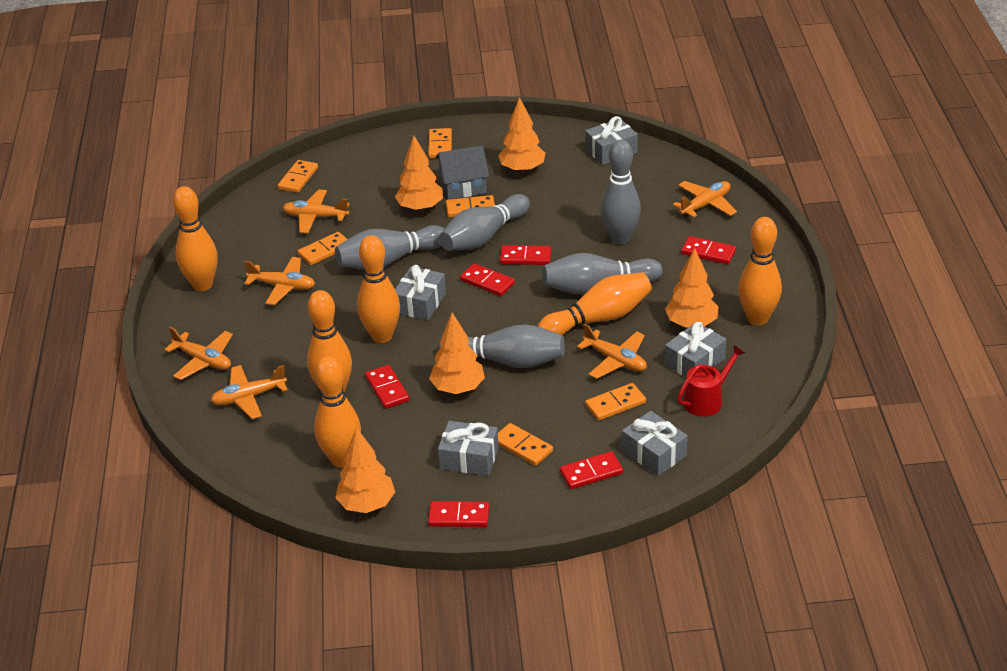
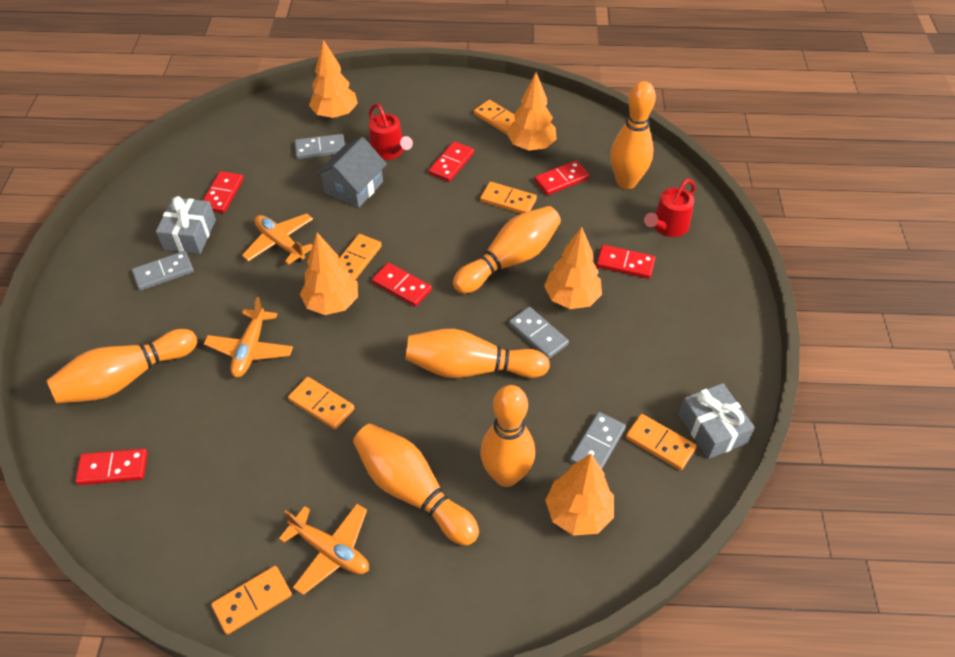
grey bowling pin: [335,225,445,269] [439,194,530,251] [439,324,565,368] [542,253,663,294] [600,139,641,244] = 5 -> none = 0
grey domino: none = 0 -> [132,251,194,291] [295,134,345,159] [509,307,569,359] [570,412,626,469] = 4
grey gift: [395,265,446,320] [438,421,499,476] [585,116,638,165] [622,411,688,476] [665,322,726,377] = 5 -> [156,196,216,254] [679,383,755,459] = 2
orange plane: [164,327,233,380] [211,365,288,419] [244,257,315,305] [282,189,350,233] [577,323,647,379] [673,181,737,218] = 6 -> [204,297,293,377] [242,213,313,265] [279,504,369,595] = 3
red watering can: [677,345,745,417] = 1 -> [369,103,413,160] [644,179,696,237] = 2

